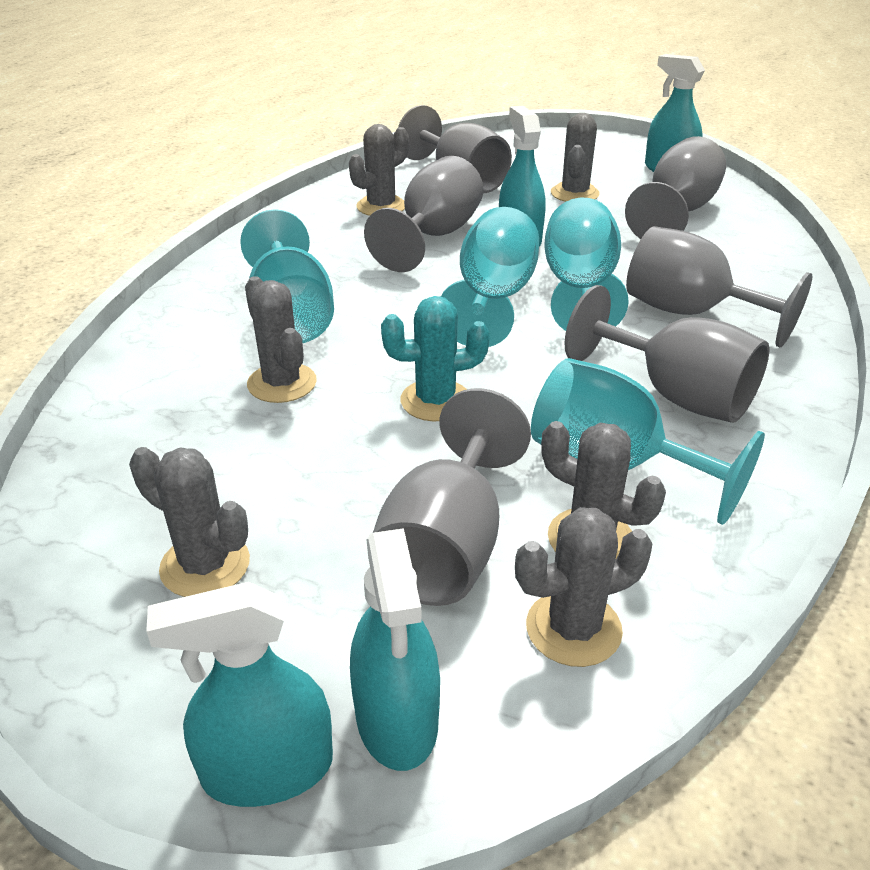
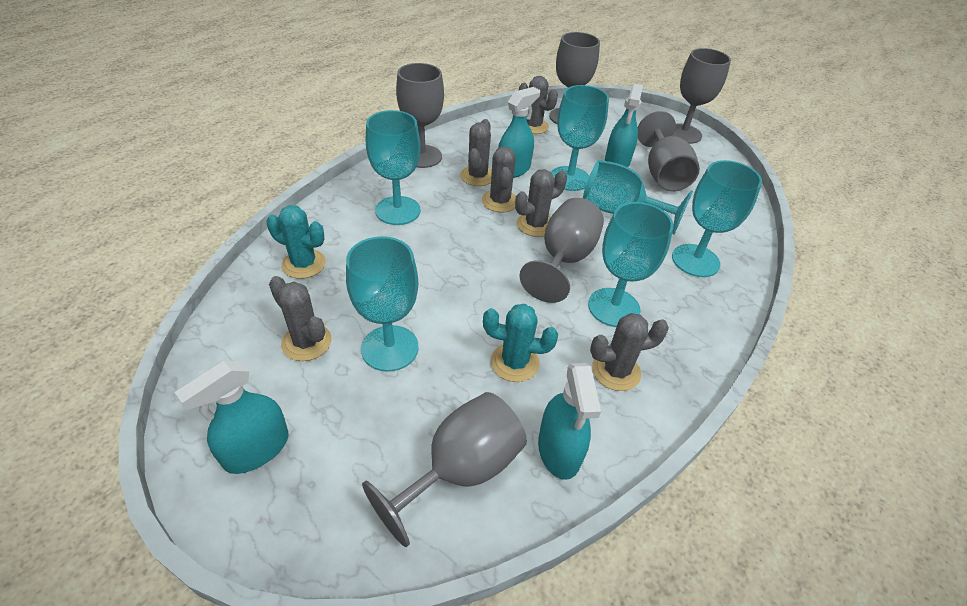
turquoise cactus: [381,296,490,421] = 1 -> [266,205,326,279] [483,304,558,382] = 2
turquoise goblet: [240,209,334,343] [441,207,539,347] [531,358,765,525] [544,198,629,331] = 4 -> [346,236,419,372] [366,110,421,225] [551,85,609,191] [583,160,693,234] [588,202,673,327] [672,160,762,277] = 6

